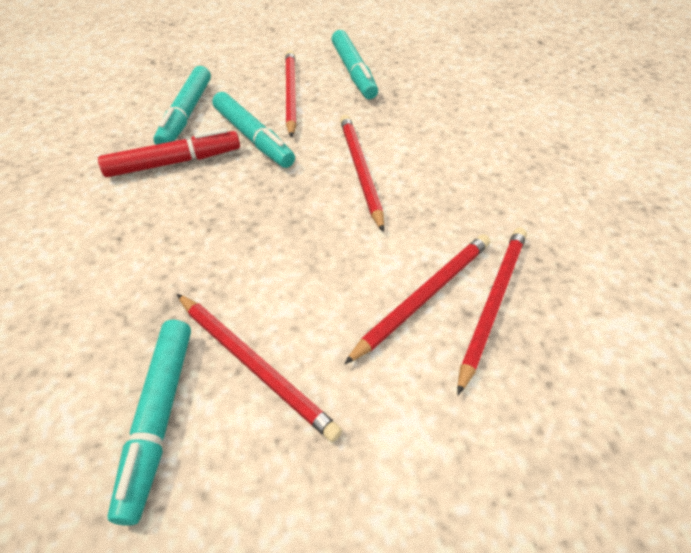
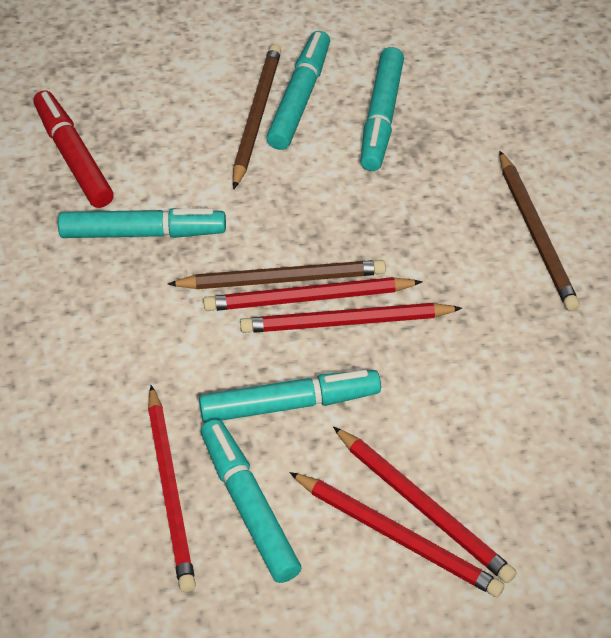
brown pencil: none = 0 -> [168,260,386,289] [233,44,281,189] [499,151,580,311] = 3
turquoise marker: [108,320,191,526] [154,66,211,145] [212,92,295,168] [332,30,378,99] = 4 -> [58,208,226,238] [199,370,381,423] [201,419,301,583] [266,31,330,150] [360,47,404,171] = 5

